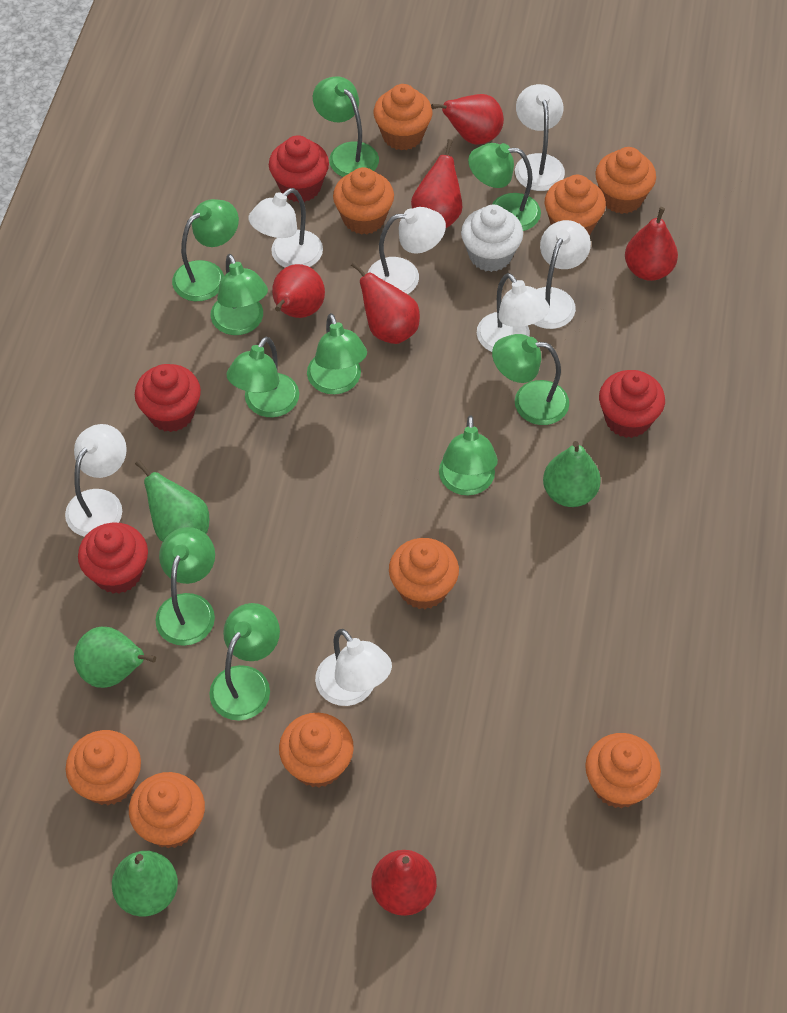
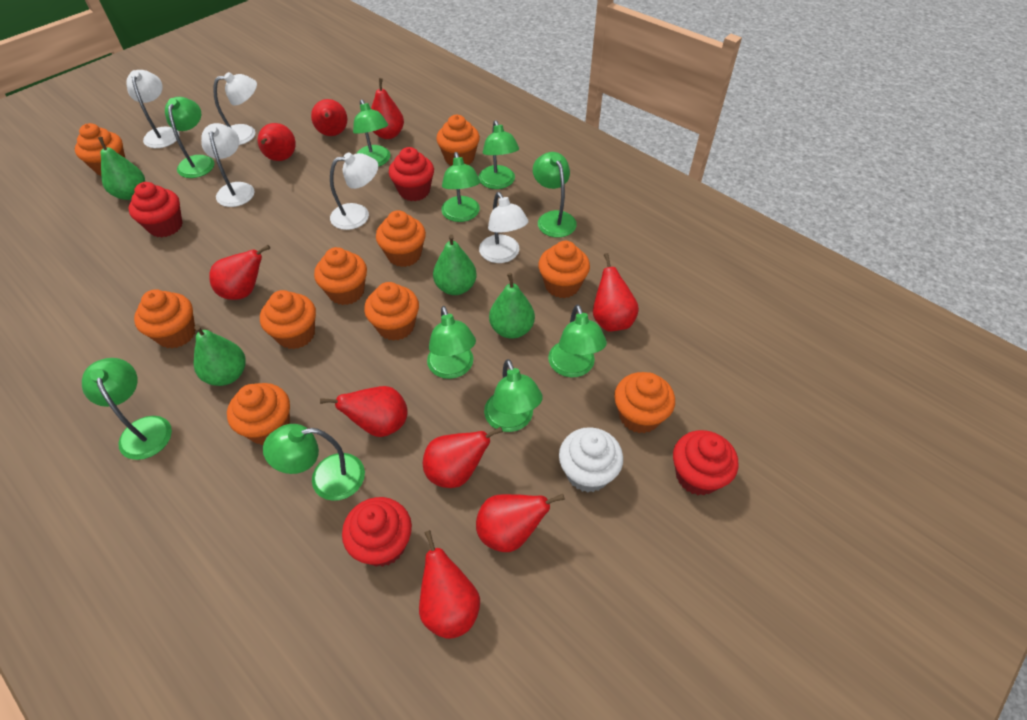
orange cupcake: [66,730,141,805] [129,772,205,848] [279,713,354,788] [333,167,394,235] [374,84,433,150] [389,538,459,609] [545,175,606,235] [585,733,661,808] [595,147,656,214] = 9 -> [75,123,125,176] [134,289,195,348] [227,383,290,445] [260,290,316,349] [314,247,367,305] [364,282,419,341] [376,210,426,267] [436,115,480,165] [538,241,590,298] [614,372,675,433] = 10
red pear: [272,264,325,318] [351,261,420,344] [371,850,437,916] [411,139,462,228] [431,94,504,145] [625,207,678,281] = 6 -> [209,245,270,300] [258,123,296,161] [311,99,347,136] [320,386,408,437] [371,78,404,139] [419,530,480,639] [423,427,503,488] [476,494,565,552] [593,253,639,332] = 9
white lamp: [65,424,127,537] [248,188,323,268] [315,629,392,706] [368,207,446,294] [477,273,550,352] [515,84,565,191] [534,220,591,329] = 7 -> [126,70,179,148] [201,123,255,207] [213,72,257,145] [330,152,378,230] [479,192,529,263] = 5

